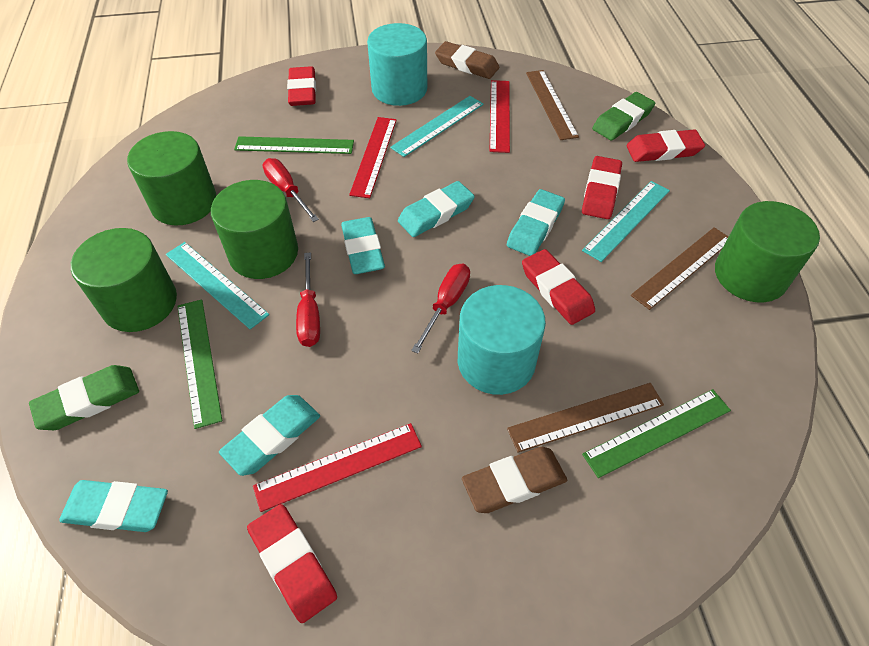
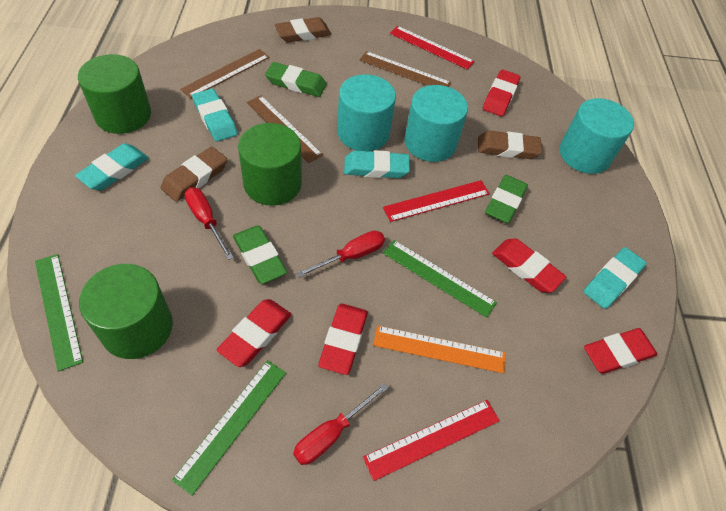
brown eraser: [435,41,499,79] [462,447,567,513] = 2 -> [161,147,227,202] [275,17,332,43] [478,131,542,159] = 3
green cylinder: [71,228,177,332] [127,131,217,226] [211,180,298,279] [715,201,820,302] = 4 -> [78,54,151,134] [79,264,173,359] [238,123,302,206] = 3
green eraser: [29,365,139,430] [592,92,655,141] = 2 -> [233,226,287,284] [265,62,327,97] [485,175,528,224] = 3
orange ruler: none = 0 -> [373,326,505,373] = 1
turquoise cylinder: [367,23,427,106] [458,285,546,395] = 2 -> [337,74,396,151] [404,85,468,162] [560,98,634,174] = 3
turquoise eraser: [59,480,168,532] [219,395,320,476] [341,217,385,274] [398,181,475,237] [507,189,565,256] = 5 -> [75,143,149,190] [192,89,238,142] [344,150,410,178] [583,247,646,309] = 4
turquoise ruler: [166,242,269,329] [390,96,484,157] [582,181,670,262] = 3 -> none = 0

